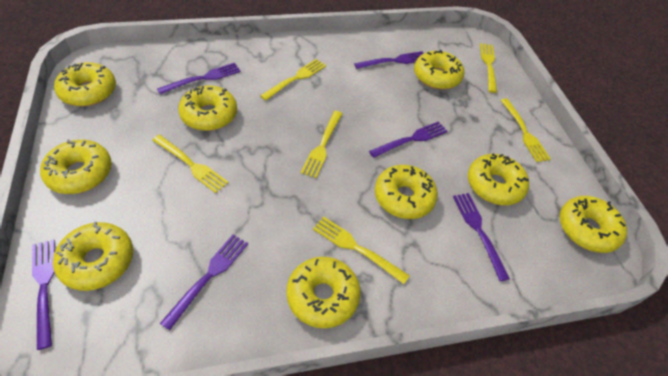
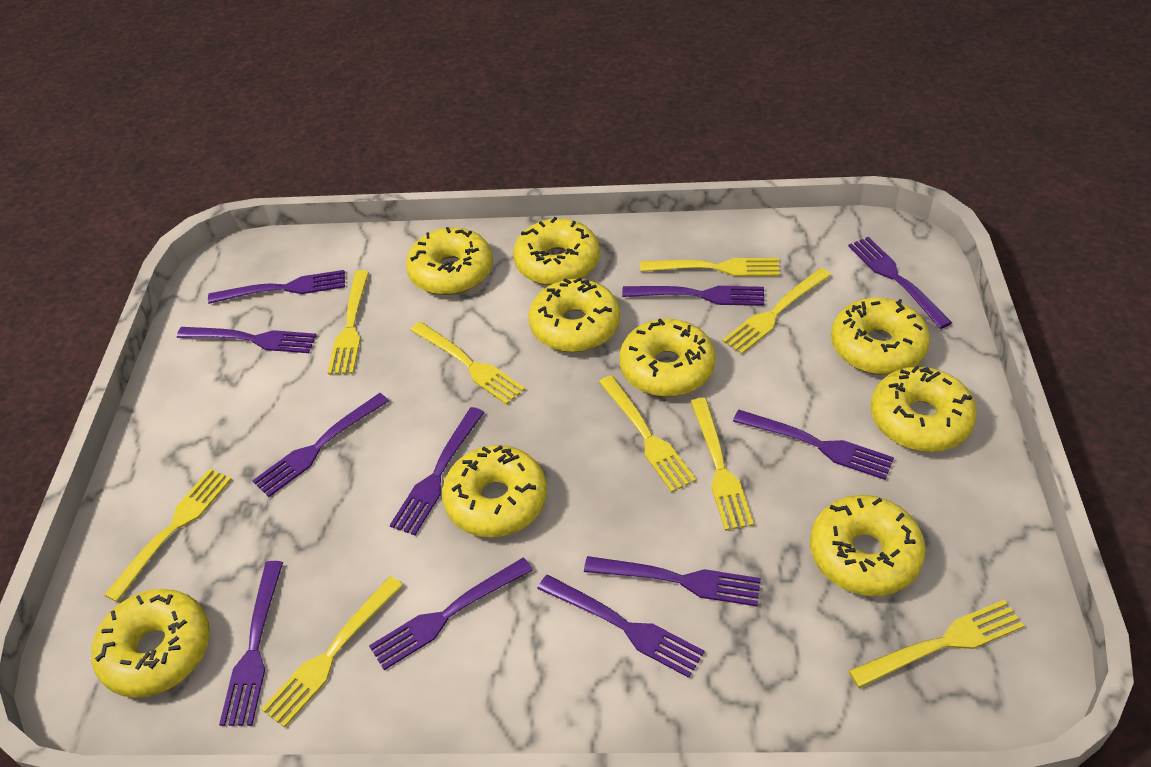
purple fork: [32,239,55,350] [157,63,241,94] [160,235,248,330] [354,51,423,69] [369,121,448,158] [453,193,510,281] = 6 -> [177,327,317,353] [208,270,345,304] [219,561,283,726] [252,393,389,497] [369,558,533,670] [390,407,485,536] [537,575,705,678] [584,556,761,606] [622,286,764,306] [733,410,894,480] [848,237,952,329] = 11
yellow fork: [152,135,229,193] [260,59,326,101] [301,111,342,178] [313,217,410,284] [480,43,497,93] [501,98,551,162] = 6 -> [104,469,232,602] [261,576,403,728] [327,270,369,374] [410,322,525,405] [599,375,696,493] [640,258,780,276] [690,398,754,531] [722,268,831,354] [848,600,1024,688] = 9

